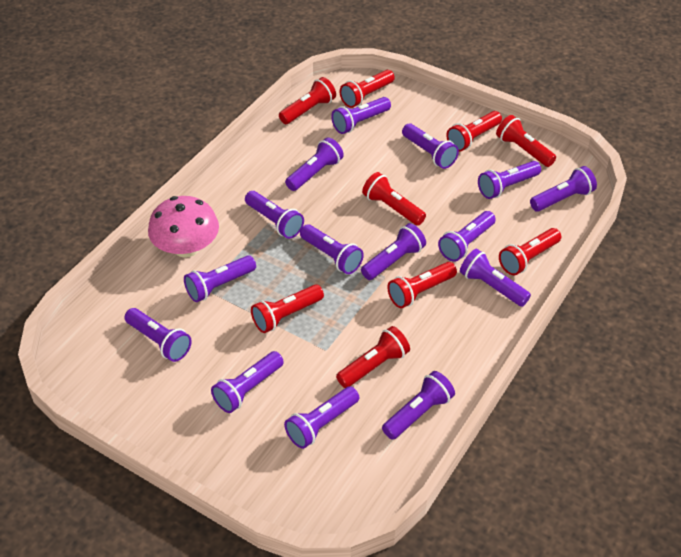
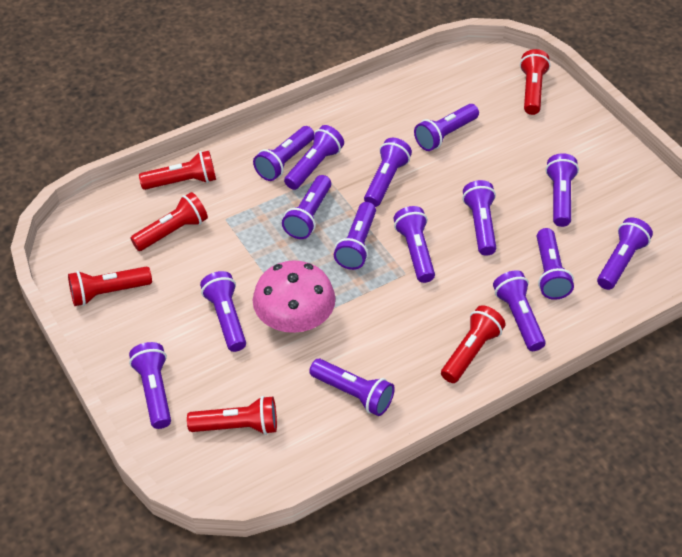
red flashlight: [251,284,324,333] [279,77,336,124] [336,326,410,388] [340,70,395,108] [362,172,426,225] [387,262,457,308] [446,111,502,152] [496,115,556,167] [499,228,561,275] = 9 -> [68,267,152,306] [130,192,208,251] [139,151,216,190] [187,396,277,435] [441,305,506,383] [520,49,550,115] = 6

